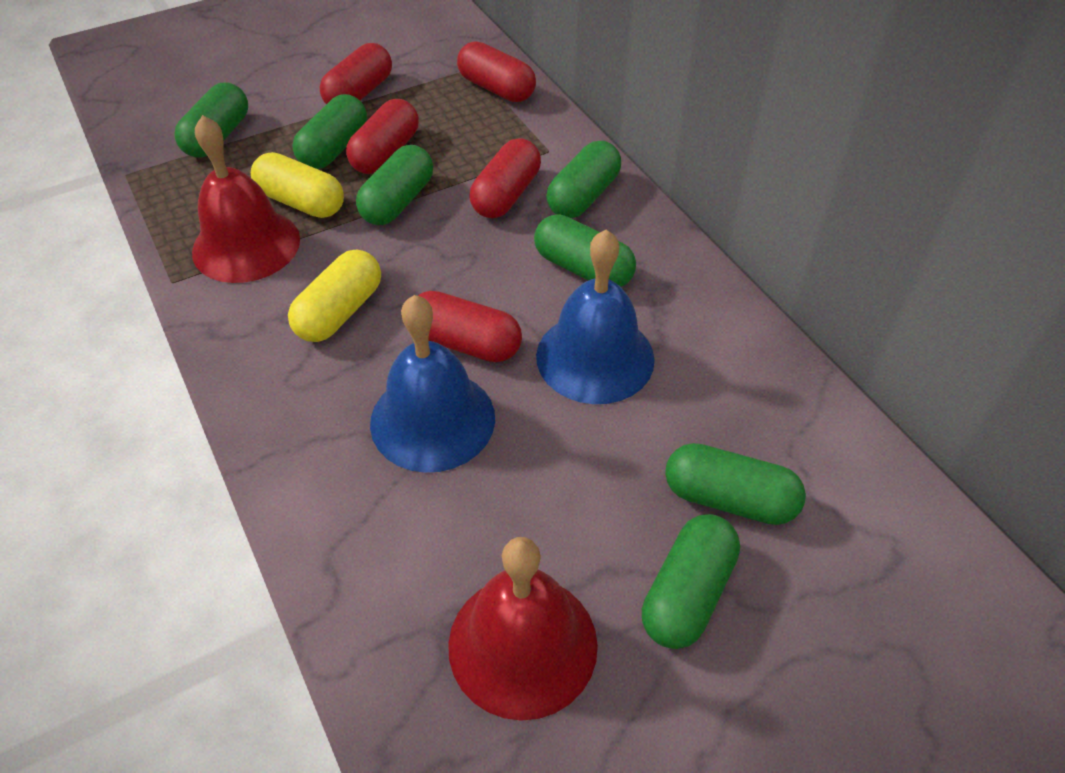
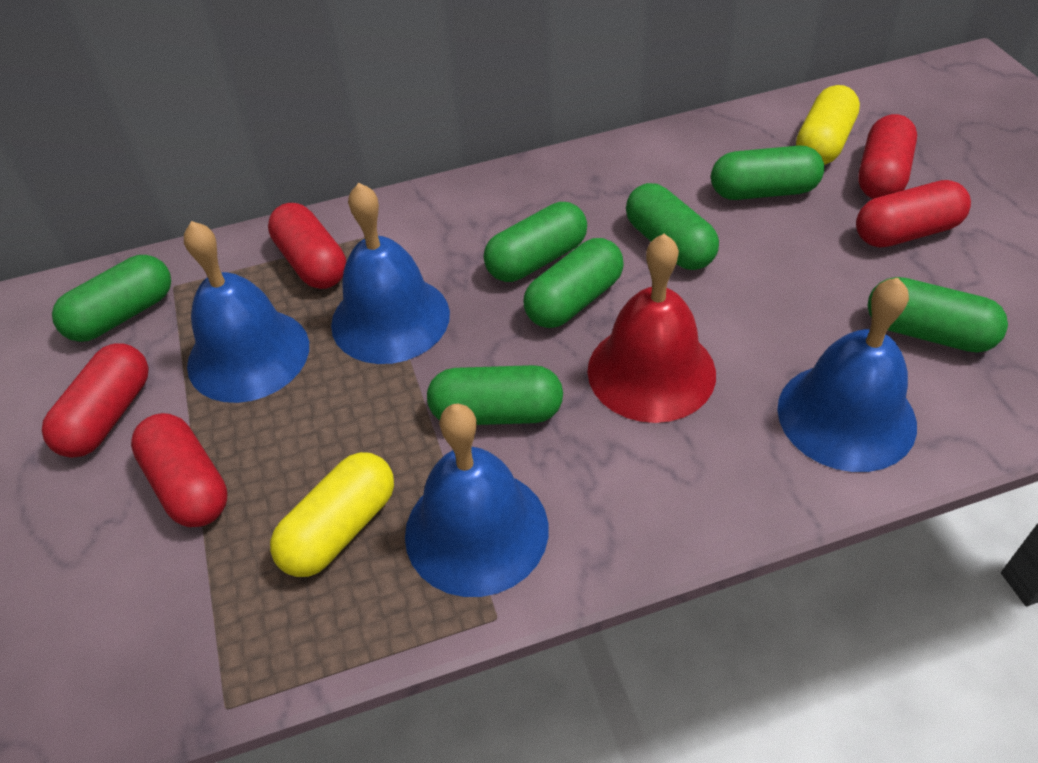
blue bell: [370,295,495,473] [536,230,655,404] = 2 -> [184,221,309,403] [331,183,450,364] [405,404,549,597] [777,278,917,472] = 4
red bell: [192,115,300,283] [448,537,598,721] = 2 -> [587,234,716,423] = 1

